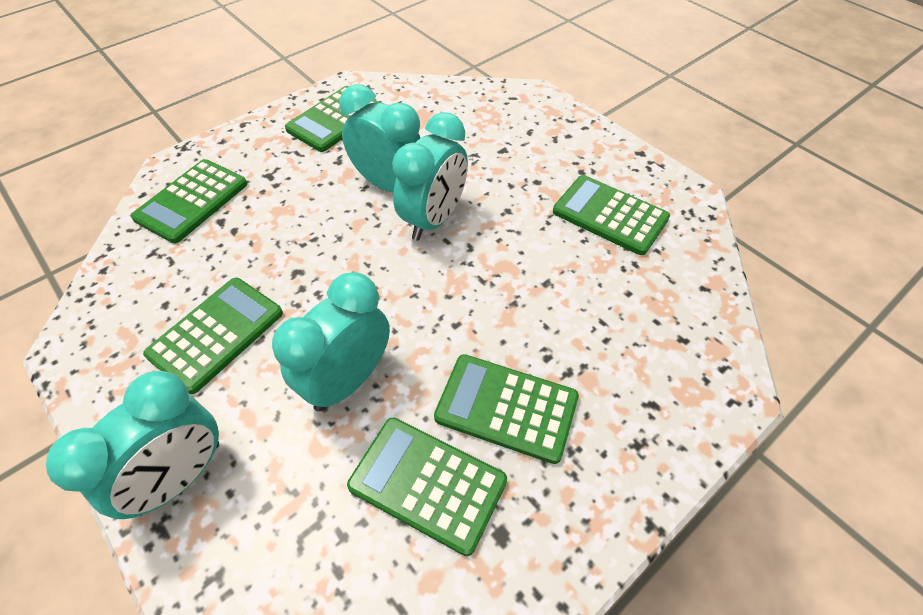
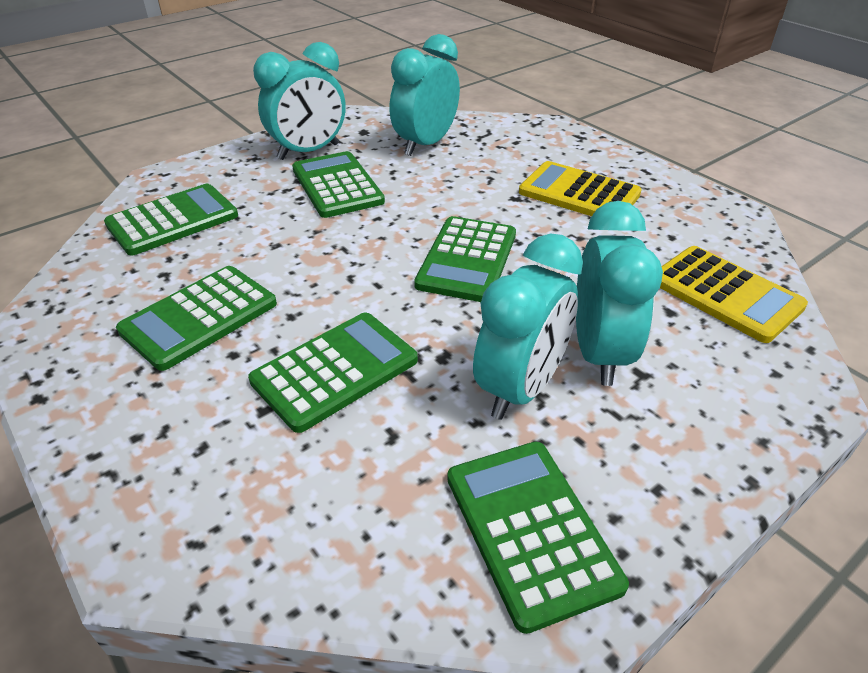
yellow calculator: none = 0 -> [519,161,642,216] [660,246,808,343] = 2

